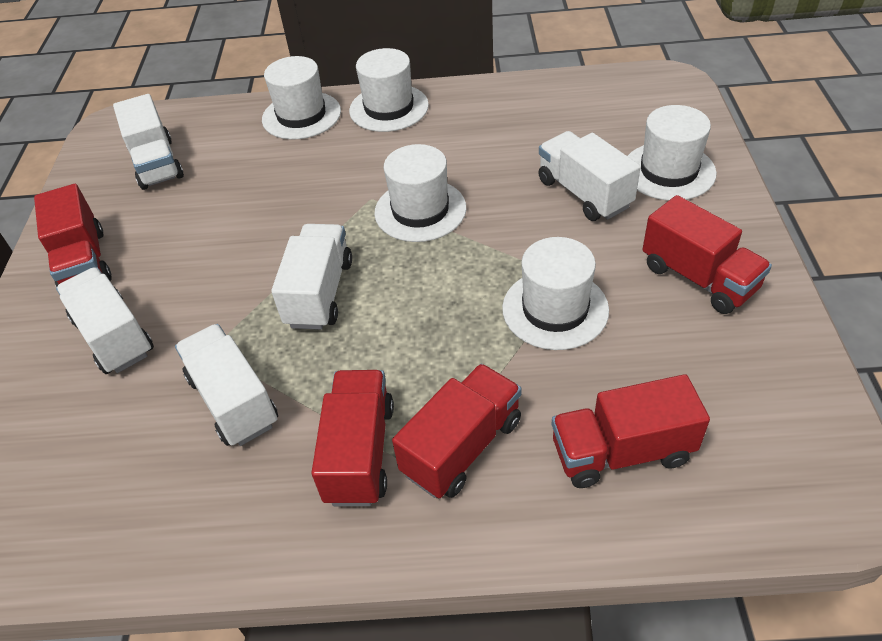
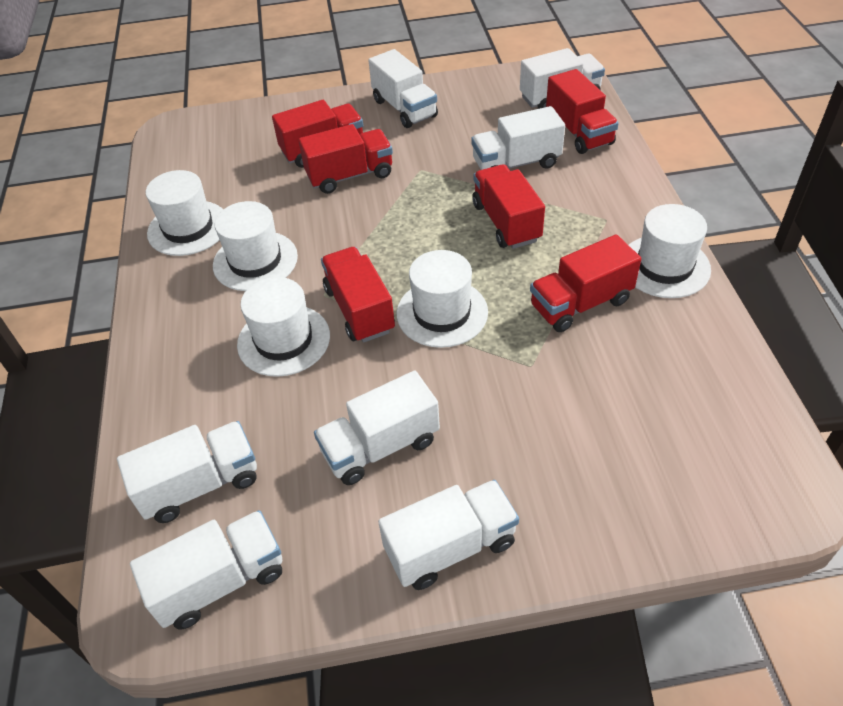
red truck: [34,184,112,287] [311,370,394,506] [392,364,521,498] [552,374,710,488] [642,195,772,314] = 5 -> [272,100,363,168] [298,124,393,194] [321,247,395,343] [472,164,545,249] [530,235,641,332] [546,69,619,154] = 6
white truck: [56,267,154,374] [113,94,184,190] [175,324,278,446] [271,224,352,330] [538,131,641,221] = 5 -> [117,421,257,523] [130,510,282,629] [314,371,440,485] [368,49,438,128] [378,480,519,590] [471,106,565,170] [520,48,605,109] = 7

